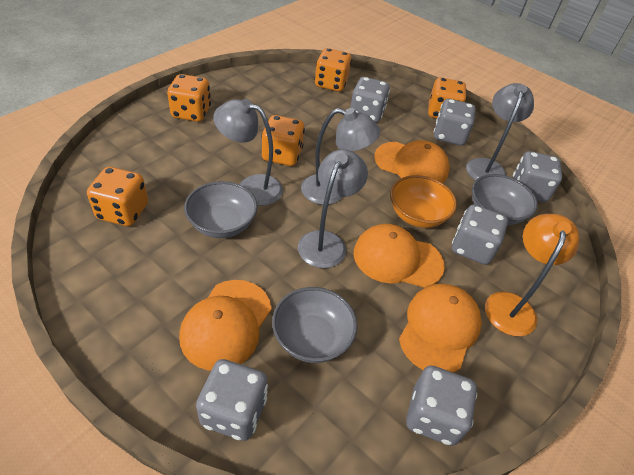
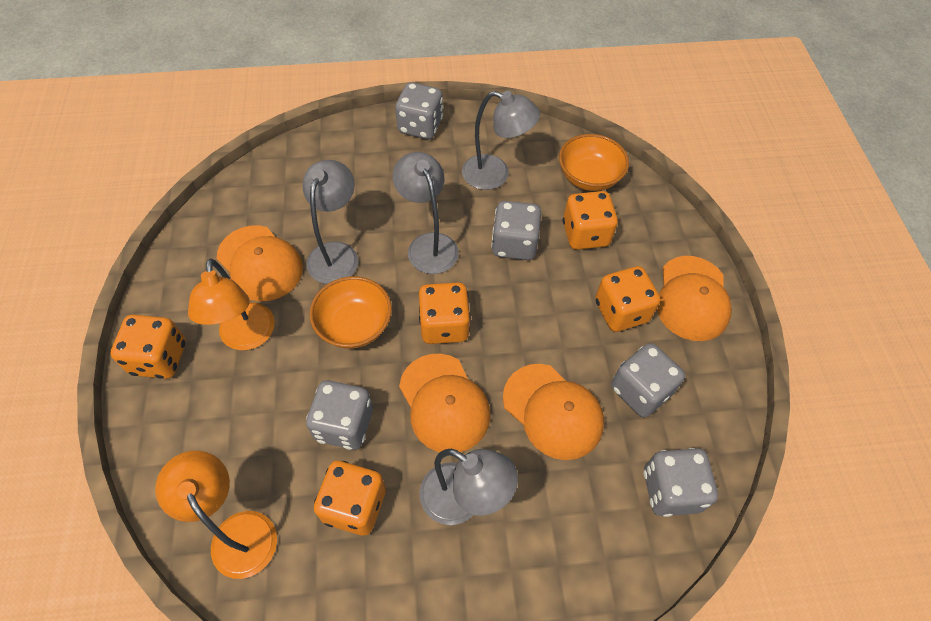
grey bowl: [184,181,258,238] [272,287,357,363] [472,174,538,225] = 3 -> none = 0
grey dice: [196,359,268,441] [350,77,390,123] [406,366,477,446] [434,99,476,146] [452,204,508,265] [513,151,562,202] = 6 -> [306,380,373,450] [395,82,443,139] [491,201,541,260] [611,343,685,417] [644,448,718,517] = 5
orange bowl: [390,175,457,228] = 1 -> [309,276,392,348] [559,134,629,191] = 2
orange lamp: [485,214,579,336] = 1 -> [155,451,277,579] [188,258,275,350] = 2

